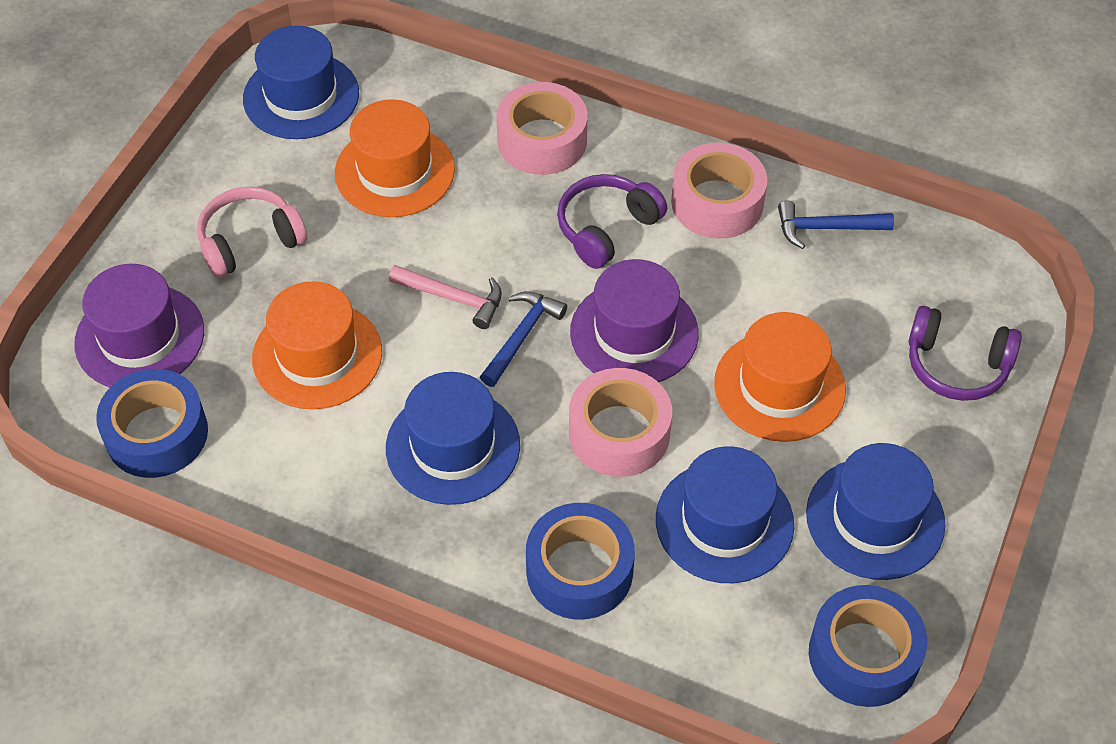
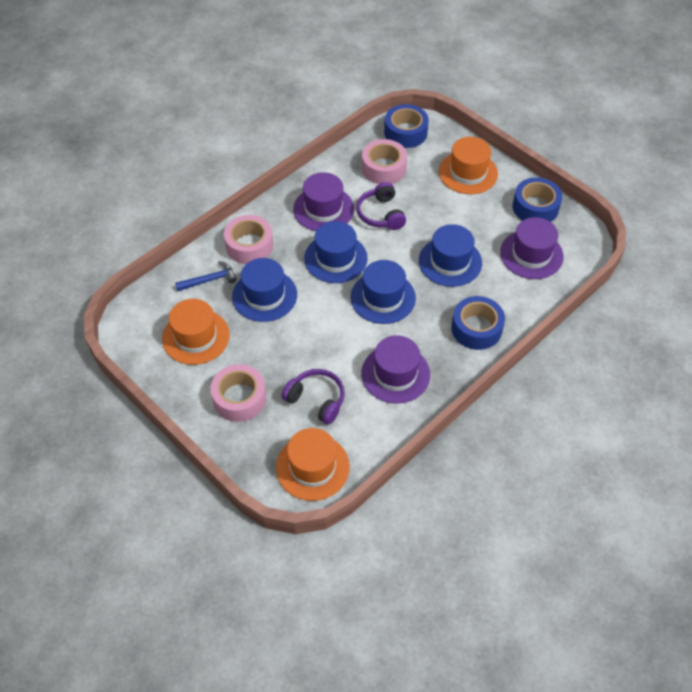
blue hammer: [480,291,567,387] [778,200,894,249] = 2 -> [175,261,237,291] = 1
pink hammer: [389,265,502,329] = 1 -> none = 0
pink headphones: [197,187,307,278] = 1 -> none = 0
purple hat: [74,264,204,387] [570,259,699,382] = 2 -> [293,172,354,231] [361,335,430,404] [500,217,564,279] = 3

